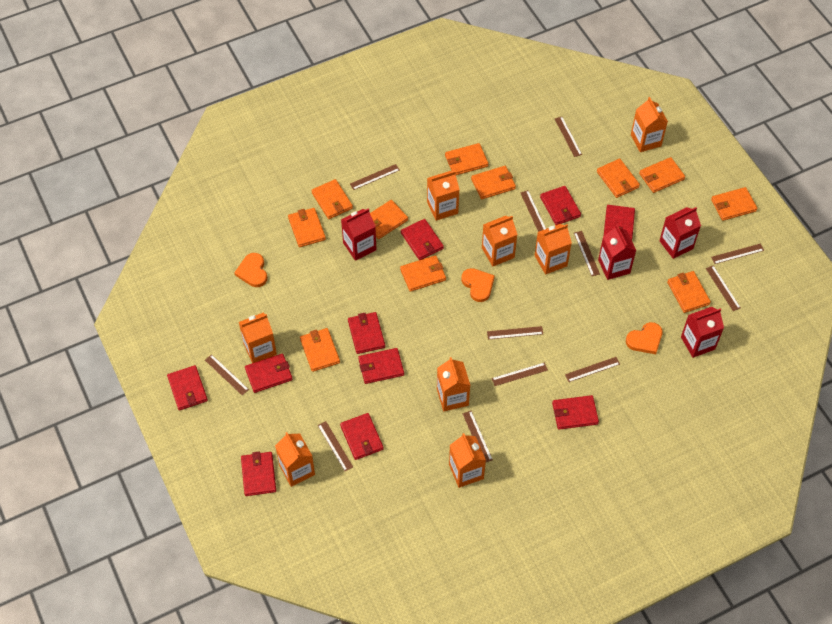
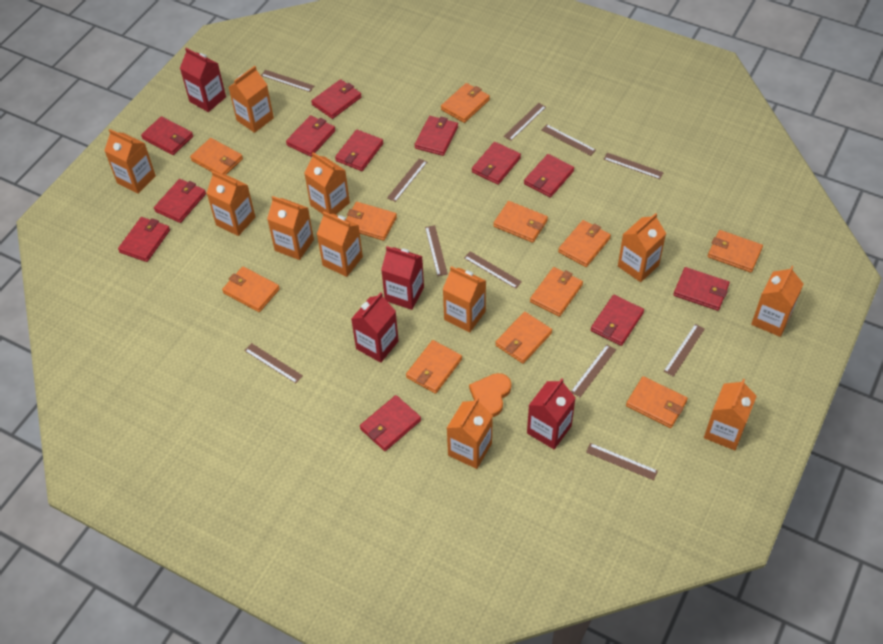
brown ruler: [205,354,249,395] [318,421,353,471] [350,164,400,190] [463,411,493,462] [487,326,543,339] [492,362,548,386] [520,190,546,232] [555,117,582,157] [565,357,620,382] [574,231,600,276] [706,266,741,311] [711,244,764,264] = 12 -> [244,343,303,383] [261,70,314,92] [387,158,427,202] [425,225,448,276] [464,251,522,289] [503,103,546,141] [542,124,596,156] [571,345,616,397] [586,443,658,480] [604,153,664,179] [663,324,705,377] = 11
orange carton: [239,313,277,363] [275,432,315,487] [427,171,460,221] [437,357,470,411] [449,433,486,488] [482,216,518,266] [535,224,572,275] [631,97,668,152] = 8 -> [104,129,156,194] [207,171,255,236] [229,66,274,133] [267,196,314,260] [304,152,350,215] [317,211,363,277] [443,266,486,333] [447,398,493,469] [618,213,666,282] [704,379,757,450] [751,266,803,337] = 11
orange heart: [234,253,267,287] [461,268,495,302] [626,322,663,354] = 3 -> [469,373,511,417] = 1
red wallet: [167,365,208,410] [241,451,276,496] [245,354,293,393] [340,413,384,460] [348,312,385,354] [358,348,404,384] [401,219,444,260] [540,186,581,225] [552,395,599,430] [604,205,635,240] = 10 -> [118,217,170,262] [141,116,193,155] [154,179,206,223] [286,115,335,157] [311,79,362,119] [335,130,383,171] [360,395,421,451] [414,116,458,156] [472,142,521,185] [524,154,574,198] [591,295,644,346] [674,267,730,311] = 12

